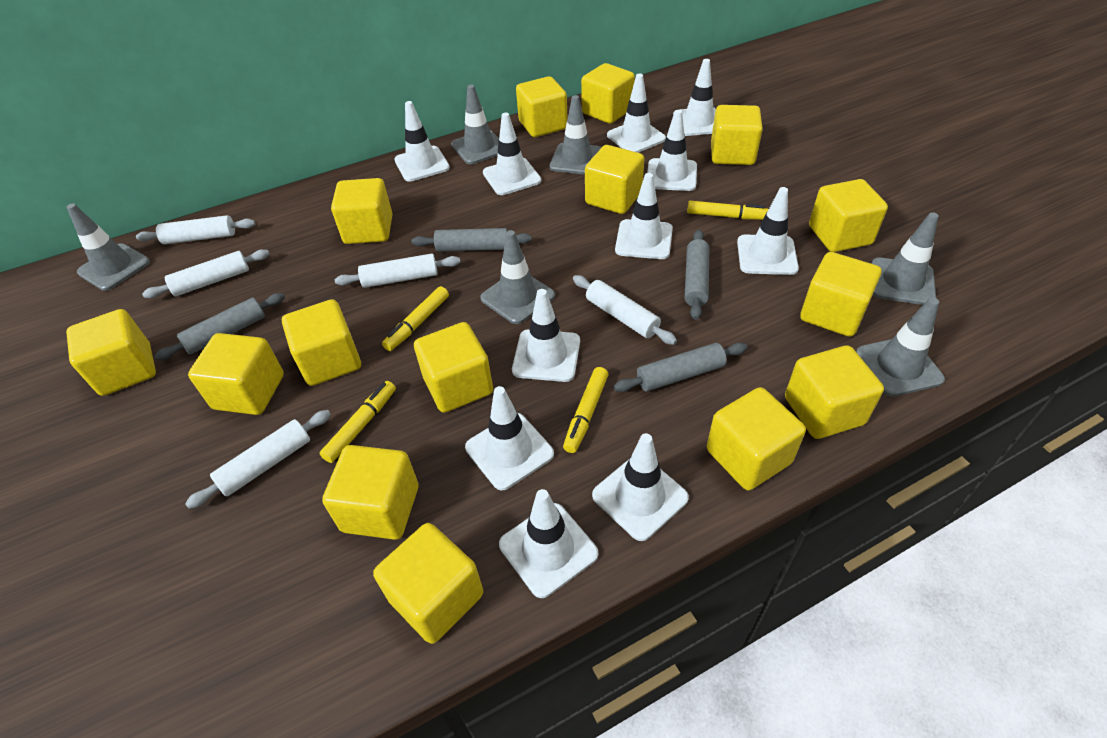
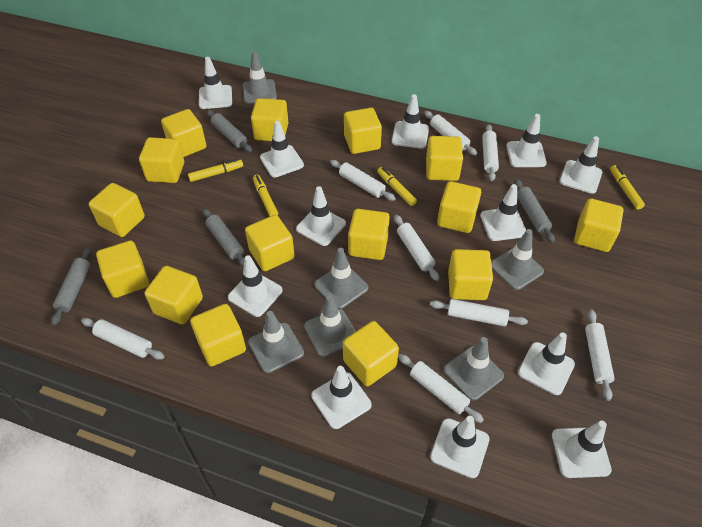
white rolling pin: [136,215,255,245] [142,249,270,298] [185,410,331,509] [335,254,460,288] [573,275,677,345] = 5 -> [81,318,164,360] [330,160,396,201] [394,215,439,281] [398,354,484,423] [424,111,477,156] [430,299,528,327] [482,124,499,181] [585,309,615,401] = 8
white traffic cone: [394,101,450,182] [465,386,554,490] [483,113,541,195] [499,489,598,598] [512,289,580,382] [592,433,689,541] [607,73,666,153] [615,173,673,259] [647,110,697,191] [673,59,716,136] [737,187,799,275] = 11 -> [199,57,232,109] [228,255,283,317] [260,121,304,177] [296,186,346,246] [311,366,371,429] [392,94,429,149] [430,416,490,478] [480,184,526,241] [506,114,547,167] [518,332,575,395] [552,421,612,478] [560,136,602,194] = 12

